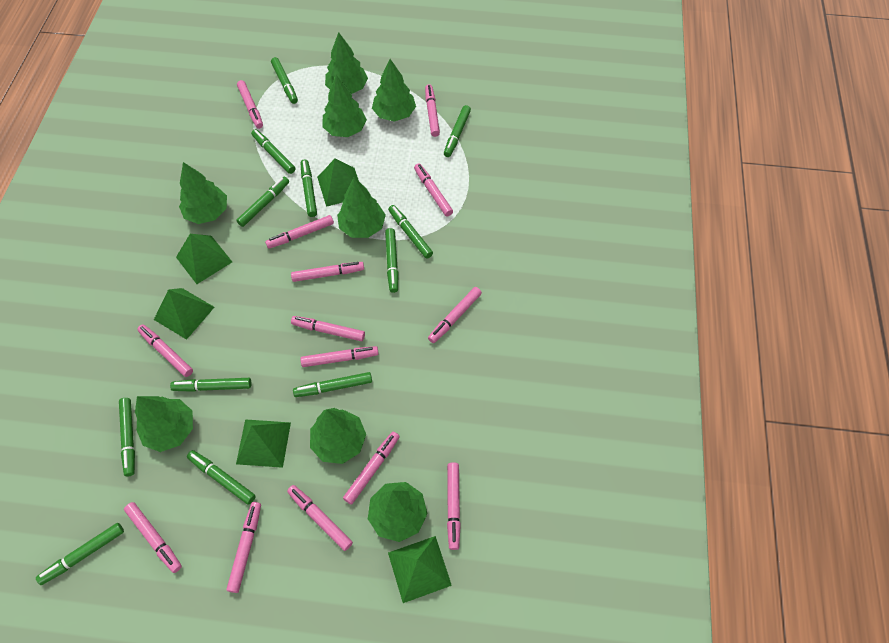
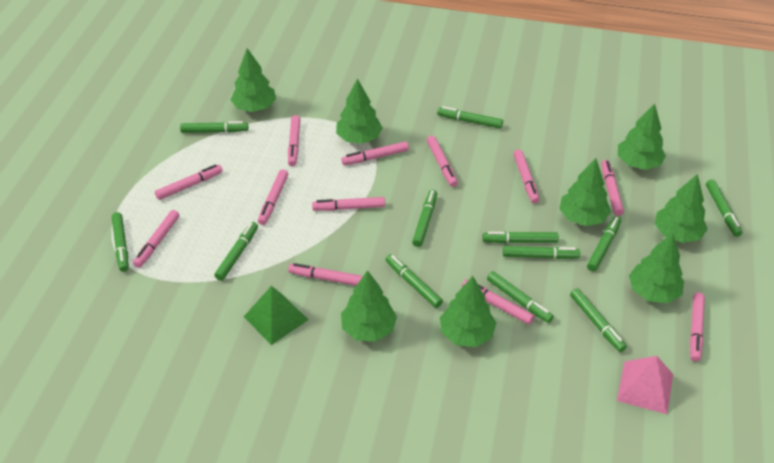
green pyramid: [154,288,214,340] [176,234,232,284] [236,419,291,468] [317,159,359,207] [388,536,452,603] = 5 -> [244,286,308,345] = 1
pink marker: [124,502,182,573] [137,324,193,377] [226,502,261,593] [237,80,263,129] [265,215,334,249] [287,485,353,551] [291,262,364,282] [291,316,365,341] [300,346,379,367] [343,432,400,505] [414,163,453,216] [425,85,440,137] [428,287,482,343] [447,462,461,550] = 14 -> [133,210,179,268] [155,164,223,200] [258,169,288,225] [288,115,301,166] [288,263,363,286] [312,197,385,211] [341,141,409,165] [427,136,458,187] [462,279,534,325] [513,149,540,204] [601,160,624,216] [690,293,705,362] = 12
pink pyramid: none = 0 -> [617,356,673,414] = 1

